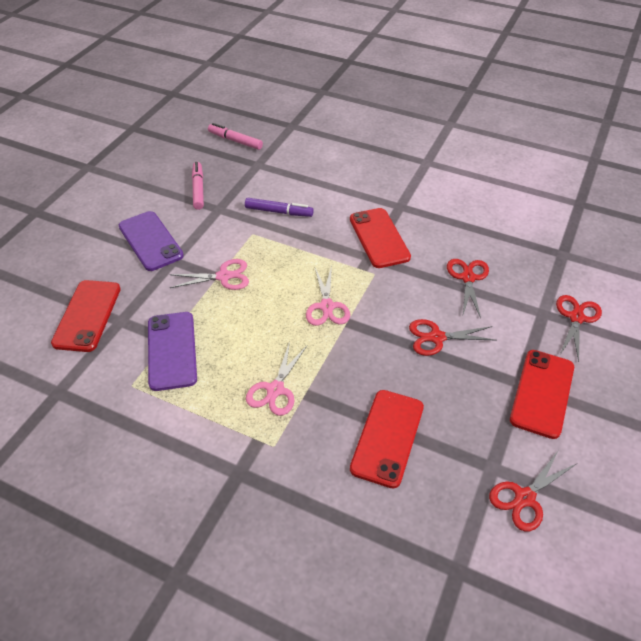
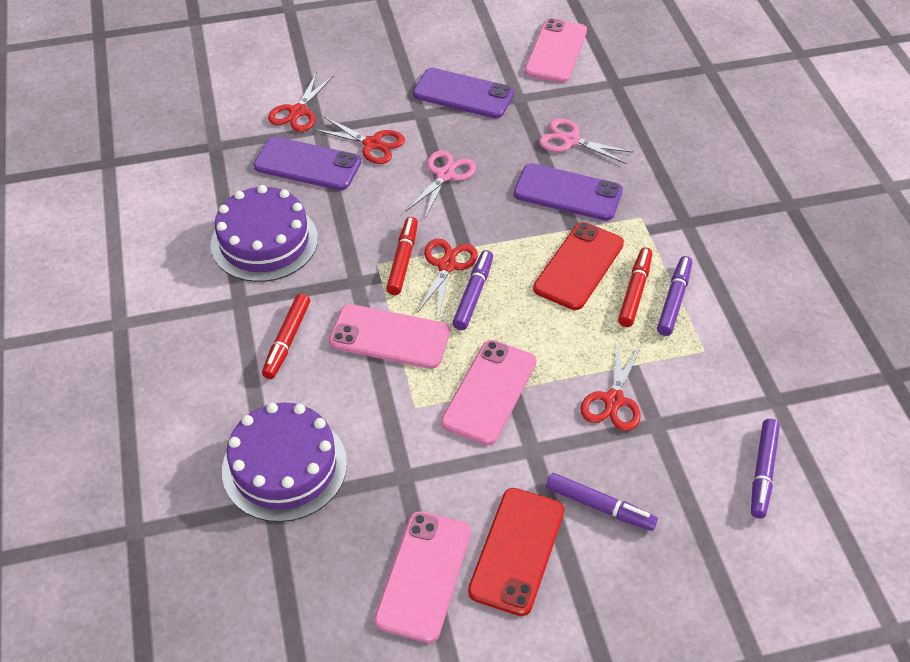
pink marker: [192,162,204,210] [208,123,263,150] = 2 -> none = 0
pink phone: none = 0 -> [329,304,450,369] [374,511,471,643] [441,340,536,445] [525,18,587,83] = 4
pink scissors: [169,259,249,290] [246,341,307,416] [306,266,350,326] = 3 -> [406,150,476,218] [539,118,634,164] = 2
purple cake: none = 0 -> [211,185,318,282] [222,403,347,522] = 2
purple marker: [245,198,314,217] = 1 -> [452,250,493,330] [546,473,658,531] [657,256,692,336] [751,419,780,518] = 4
purple phone: [119,211,184,271] [148,312,197,391] = 2 -> [254,137,361,190] [413,68,514,118] [514,163,623,221] = 3
red marker: none = 0 -> [262,293,310,379] [386,217,418,295] [618,247,652,327] = 3
red phone: [51,280,121,352] [350,208,411,268] [350,390,424,489] [510,350,574,439] = 4 -> [468,488,564,616] [533,222,624,310] = 2

